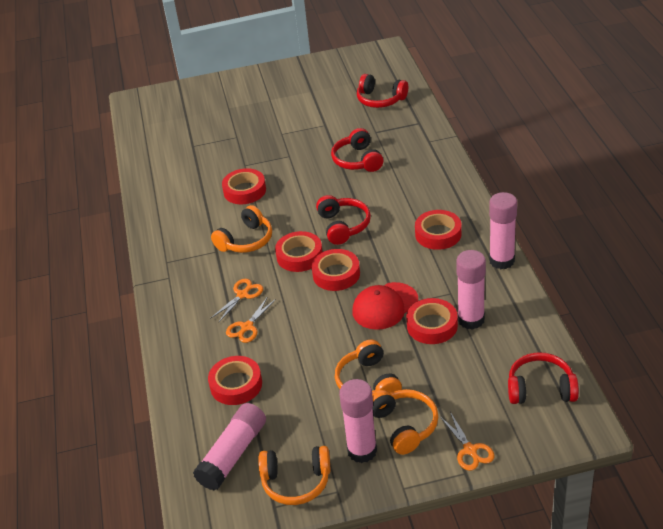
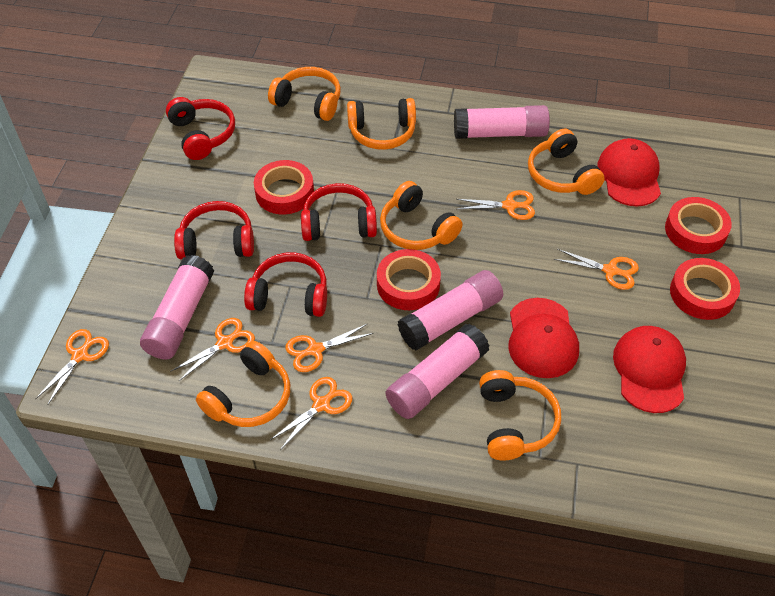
orange headphones: [211,205,272,253] [258,446,330,505] [335,340,402,394] [372,389,438,455] = 4 -> [196,341,290,427] [268,67,341,121] [347,98,416,150] [380,181,463,250] [479,370,561,461] [528,129,605,195] = 6
orange scissors: [210,279,263,323] [226,296,276,343] [440,412,495,471] = 3 -> [36,329,109,404] [170,318,255,381] [270,377,352,450] [285,324,374,372] [456,190,535,220] [554,249,639,290] = 6
red cap: [352,282,418,330] = 1 -> [508,298,579,378] [598,138,661,206] [613,326,686,413] = 3
red tape: [208,356,262,405] [222,168,266,204] [275,231,323,272] [311,249,360,291] [406,298,458,344] [415,210,462,250] = 6 -> [254,160,314,215] [377,249,441,310] [665,197,732,254] [670,258,740,320] = 4

